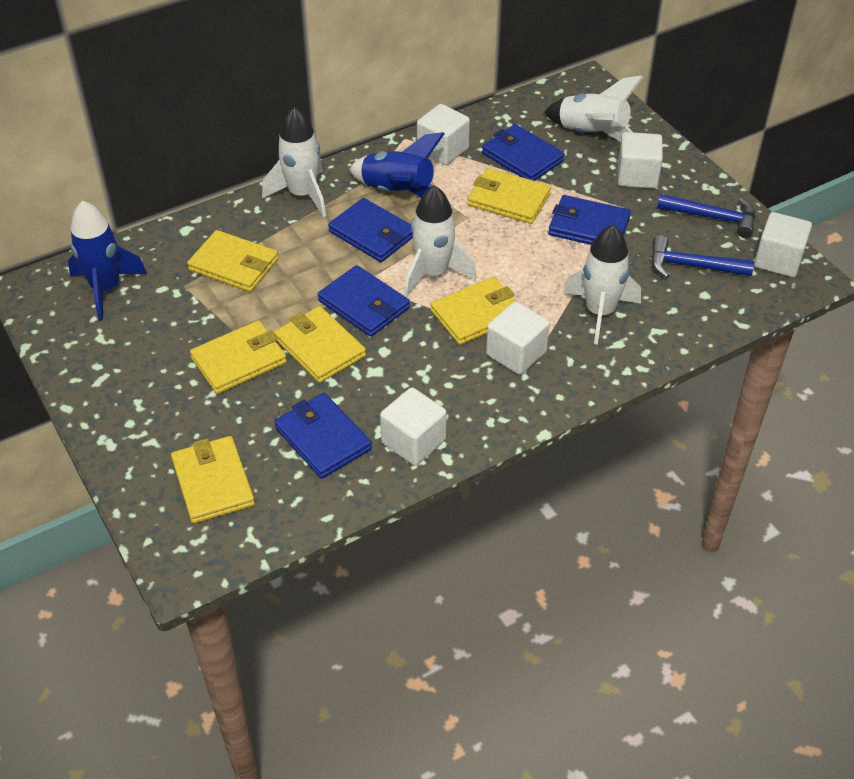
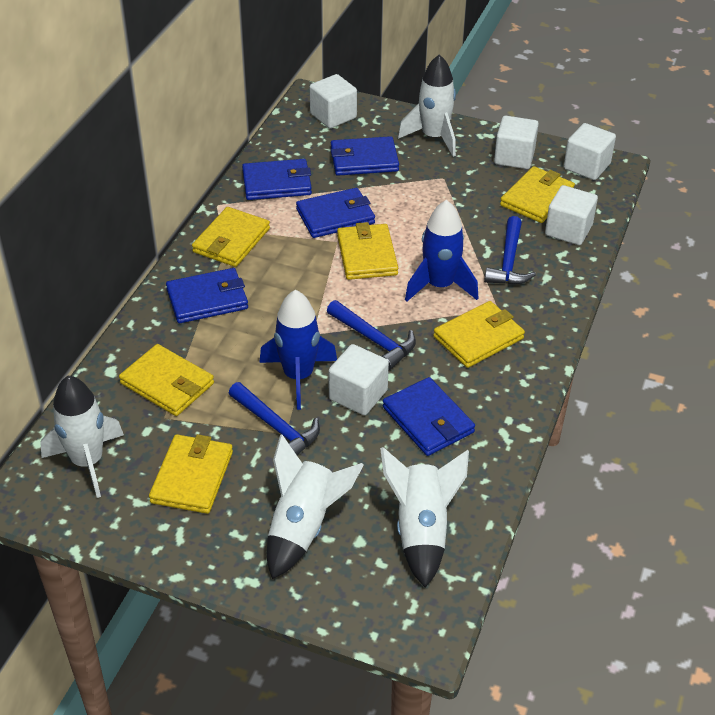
blue hammer: [651,235,754,278] [657,194,756,238] = 2 -> [229,382,320,455] [327,300,416,370] [484,216,536,285] = 3

